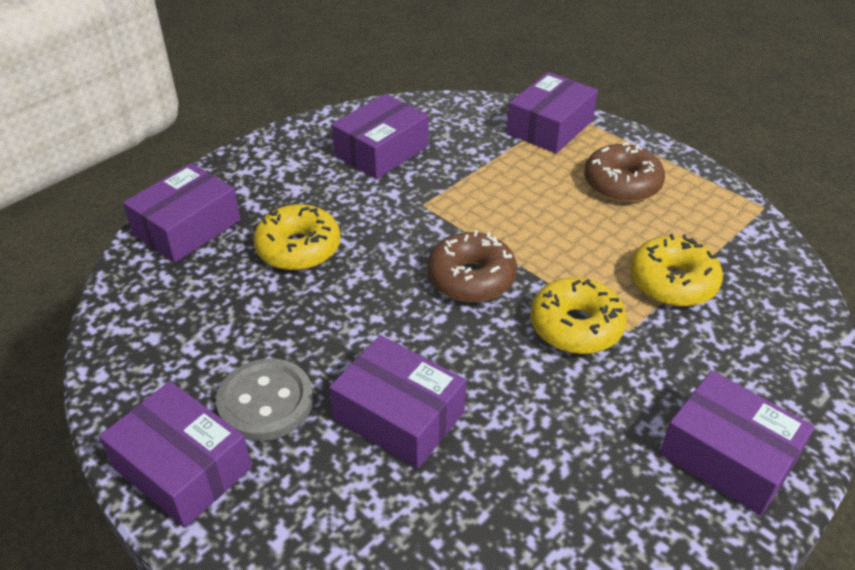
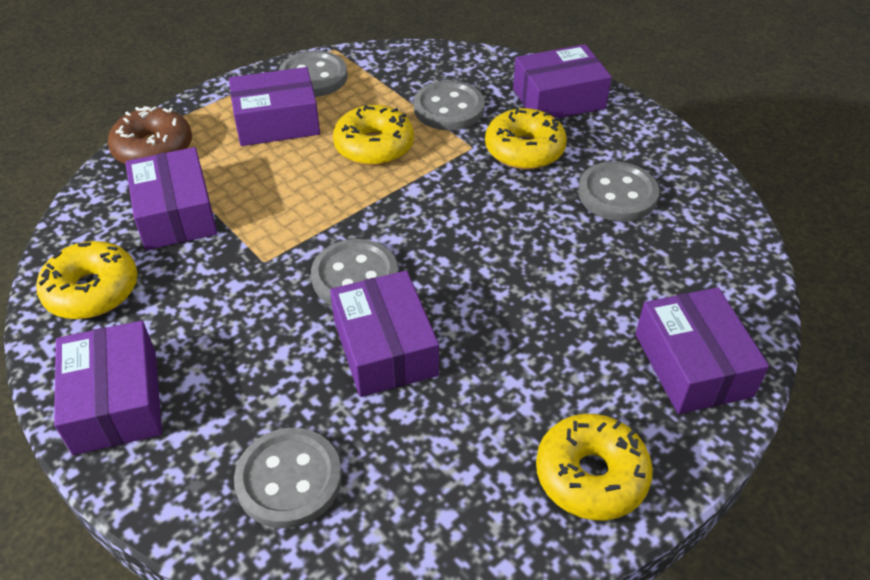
brown donut: [427,230,517,302] [584,142,665,202] = 2 -> [108,106,192,164] = 1
grey button: [216,358,313,441] = 1 -> [234,428,342,528] [279,51,348,97] [311,239,398,305] [414,81,485,130] [578,161,659,221] = 5
yellow donut: [253,204,341,270] [530,277,627,354] [630,234,723,307] = 3 -> [36,241,138,319] [333,105,414,166] [485,108,567,170] [536,414,653,520] = 4

